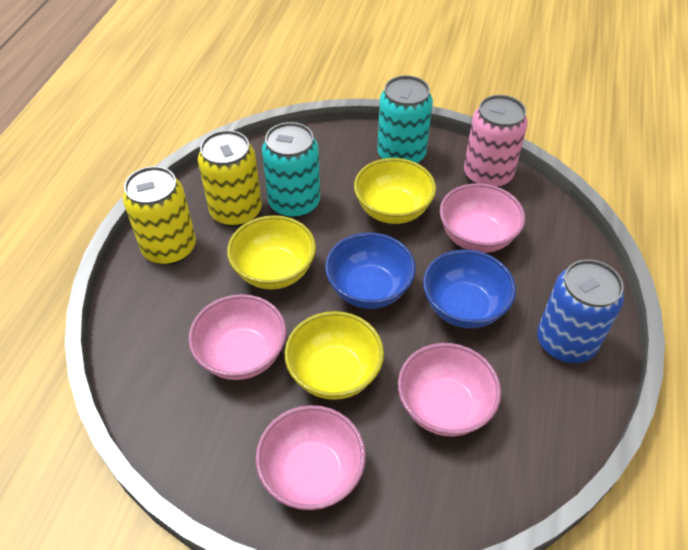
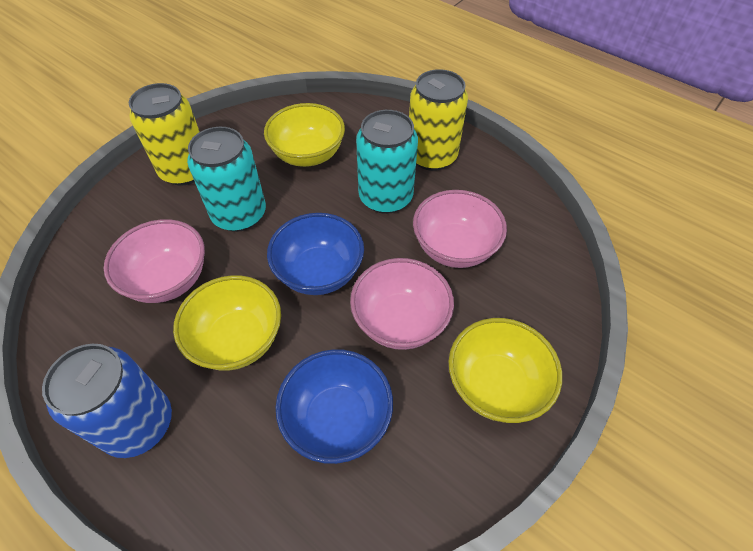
pink bowl: [188,294,286,380] [256,405,366,510] [398,343,501,436] [440,183,525,253] = 4 -> [104,219,205,303] [350,258,454,350] [413,190,507,268] = 3
pink can: [464,95,528,187] = 1 -> none = 0

